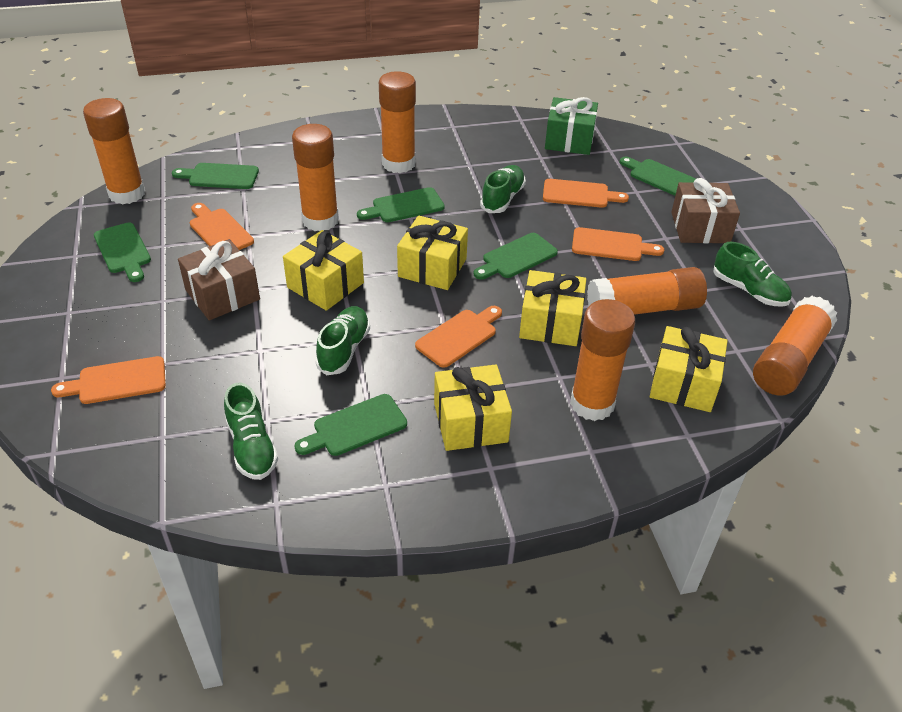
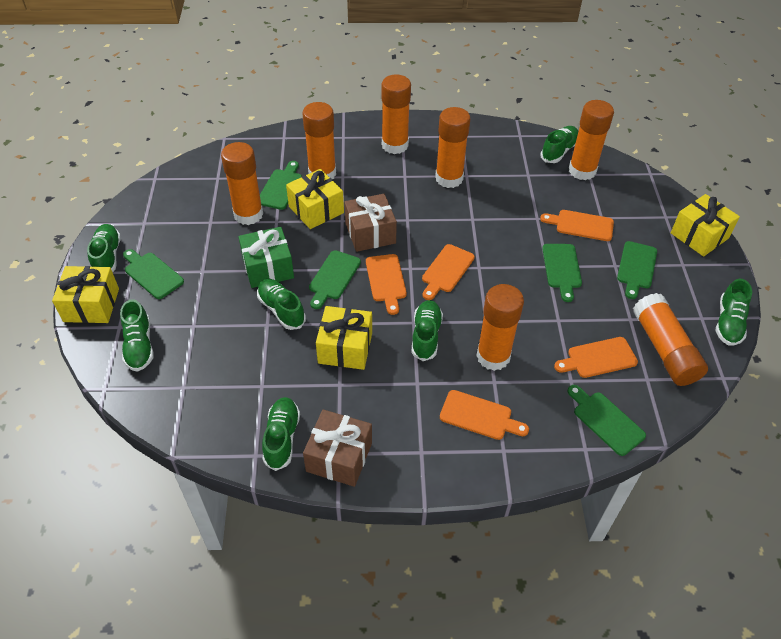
green shoe: [224,383,278,480] [315,306,370,375] [480,165,526,213] [713,242,792,307] = 4 -> [87,224,121,272] [120,300,153,372] [257,279,306,330] [262,397,300,471] [411,300,443,361] [540,126,578,163] [716,279,752,345] = 7
orange glue stick: [83,98,145,205] [292,124,339,231] [379,71,416,173] [570,299,635,421] [587,267,707,315] [753,296,837,396] = 6 -> [221,142,263,225] [302,102,336,179] [381,74,411,154] [435,107,471,188] [477,284,524,371] [569,100,614,180] [633,293,708,386] = 7
yellow gift: [283,230,364,311] [397,215,468,290] [434,365,512,451] [519,270,586,346] [650,326,728,412] = 5 -> [52,266,119,323] [286,169,344,229] [316,306,372,370] [671,194,740,257] = 4

